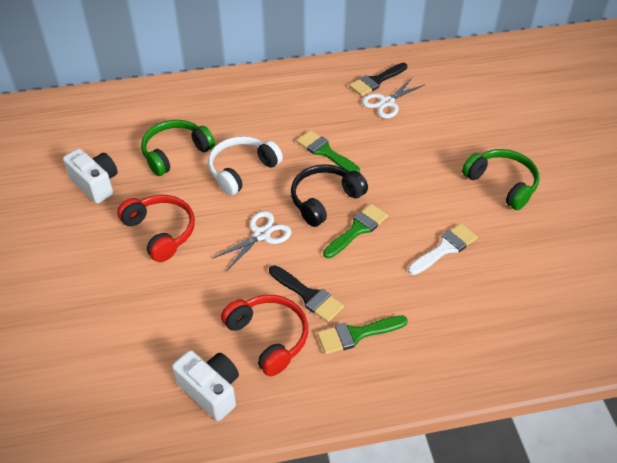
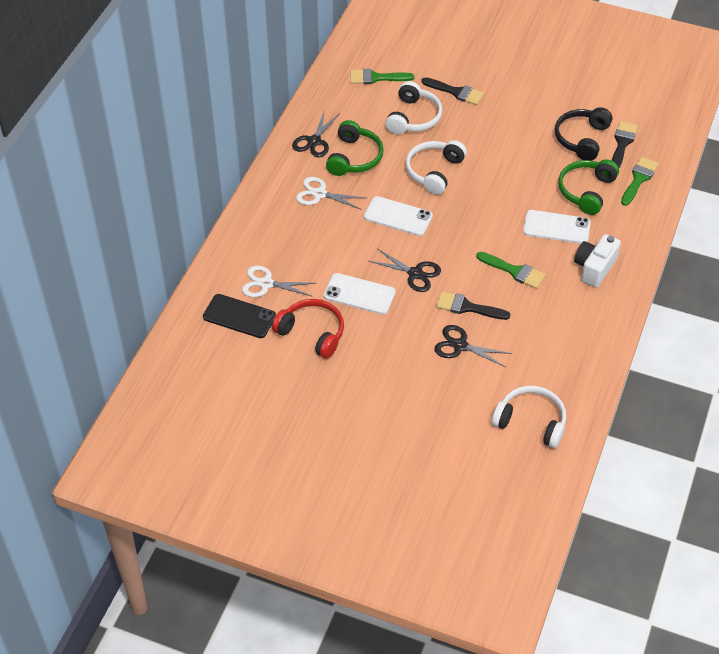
black brush: [269,265,344,322] [349,63,407,96] = 2 -> [421,77,484,105] [436,291,510,320] [612,121,638,168] = 3
black phone: none = 0 -> [203,294,276,338] = 1
black scissors: none = 0 -> [292,110,340,157] [369,248,441,292] [434,325,512,367] = 3
red headphones: [117,195,195,262] [221,295,308,376] = 2 -> [272,299,344,359] = 1
white brush: [408,223,478,275] = 1 -> none = 0
white camera: [63,148,118,203] [172,350,239,421] = 2 -> [574,234,621,288] = 1
white headphones: [208,136,283,196] = 1 -> [386,81,443,134] [406,140,467,195] [492,386,566,448] = 3
white phone: none = 0 -> [324,273,396,314] [364,196,433,236] [523,210,591,244] = 3

